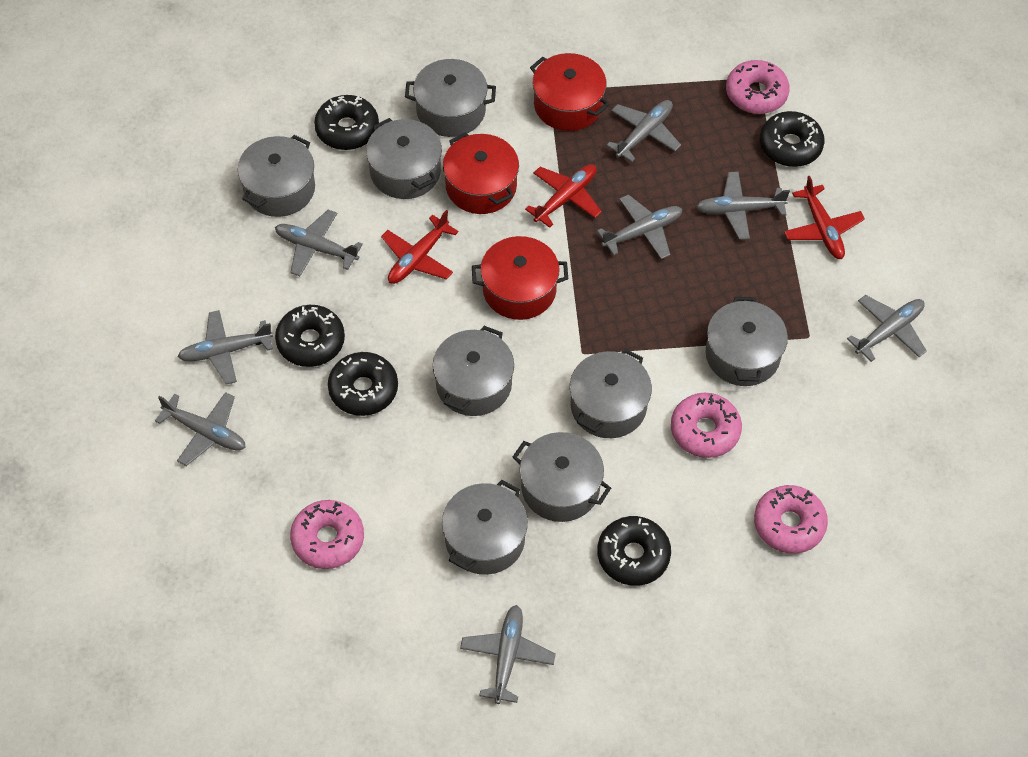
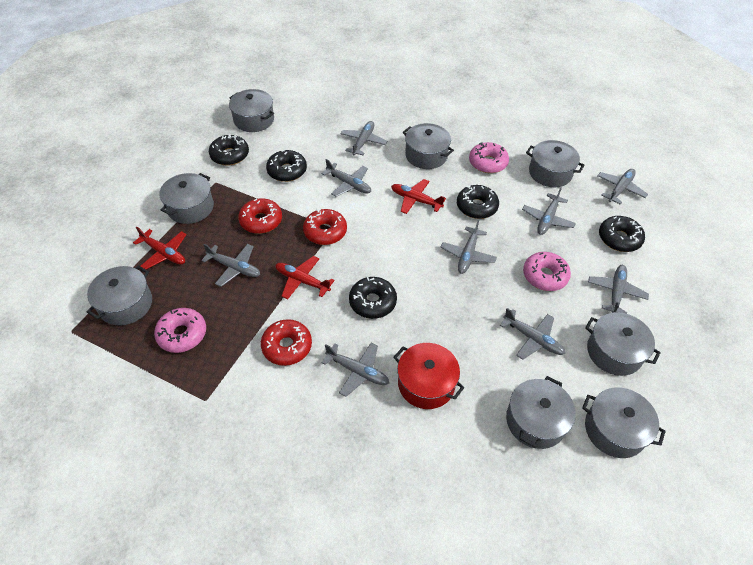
grey plane: [155,392,246,466] [178,310,273,384] [275,210,363,276] [460,605,556,704] [597,195,682,259] [606,100,681,162] [696,172,790,240] [847,295,927,362] = 8 -> [201,244,260,287] [322,159,371,197] [322,343,389,397] [341,121,387,156] [441,220,497,274] [500,308,565,360] [522,187,576,235] [588,265,649,314] [597,169,648,205] = 9
pink donut: [290,500,364,569] [671,393,742,458] [726,60,790,114] [754,485,828,554] = 4 -> [154,308,206,353] [469,142,509,173] [523,252,571,291] = 3
red donut: none = 0 -> [238,198,282,234] [261,319,312,366] [303,209,347,245] = 3
red pot: [443,132,519,214] [472,236,568,320] [530,53,609,131] = 3 -> [394,343,464,409] = 1

